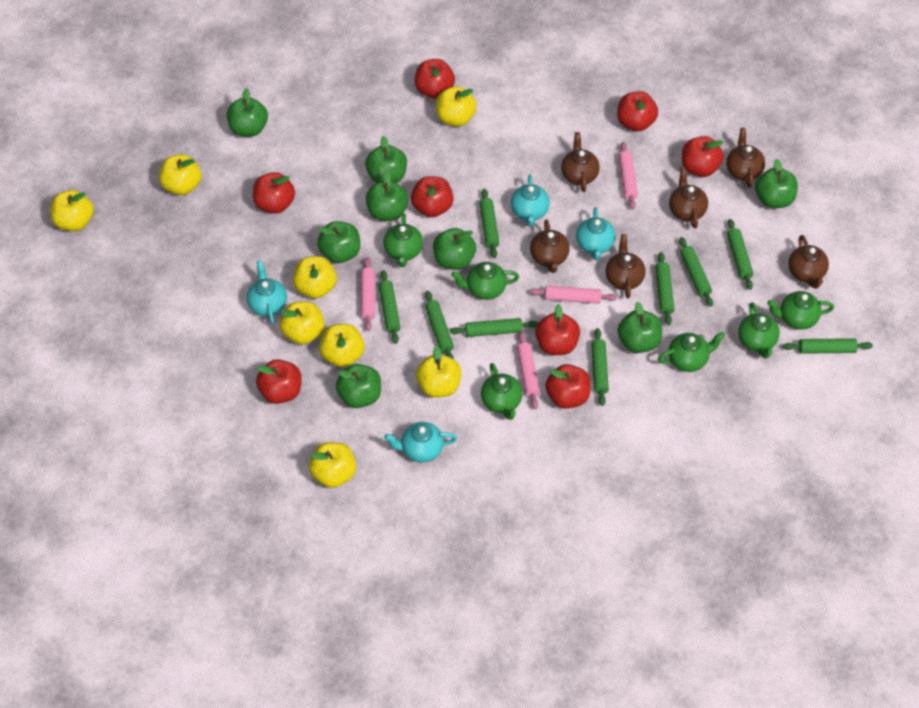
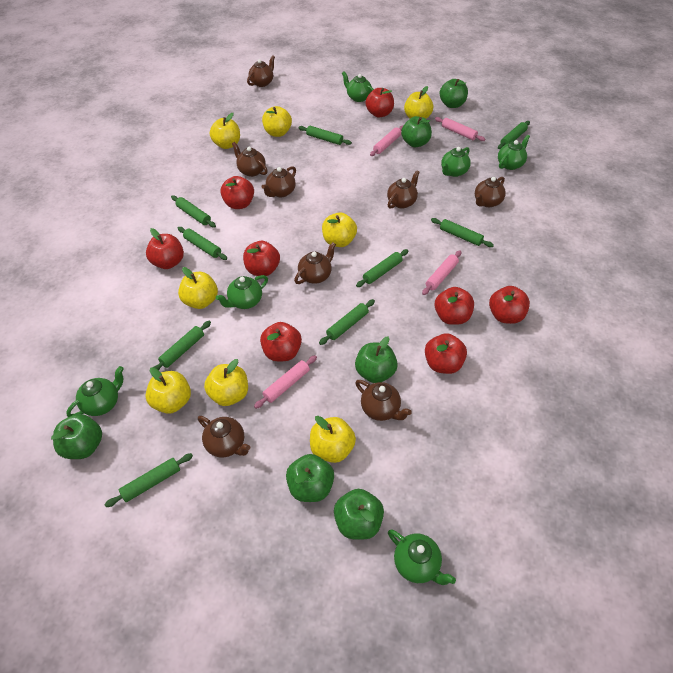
brown teapot: [530,219,570,273] [561,132,600,192] [606,234,645,298] [669,167,708,229] [726,128,765,188] [788,235,829,289] = 6 -> [198,416,250,458] [232,142,268,177] [247,55,275,87] [262,166,296,197] [294,242,336,284] [355,380,412,421] [387,170,420,209] [475,177,506,207] = 8
green apple: [227,88,268,137] [317,221,361,263] [336,364,381,408] [365,136,407,183] [366,172,408,221] [433,228,476,270] [618,302,662,353] [755,159,798,208] = 8 -> [51,414,102,459] [286,454,334,502] [334,489,384,540] [355,337,398,383] [401,116,432,147] [439,79,468,108] = 6
turquoise teapot: [247,260,287,324] [384,422,457,463] [511,174,550,227] [576,207,616,260] = 4 -> none = 0

